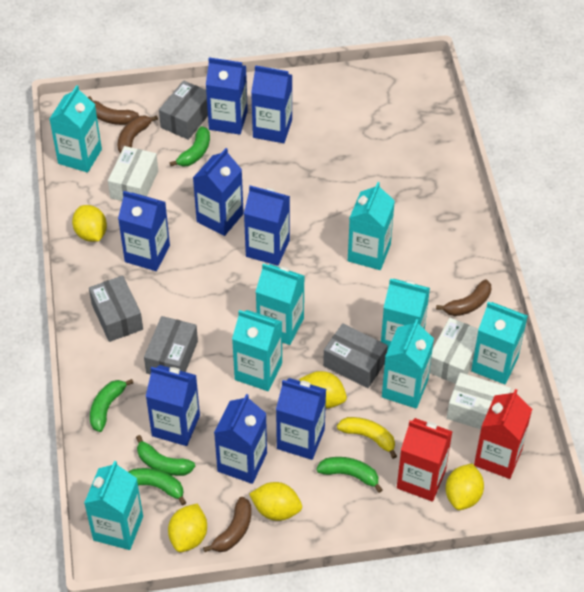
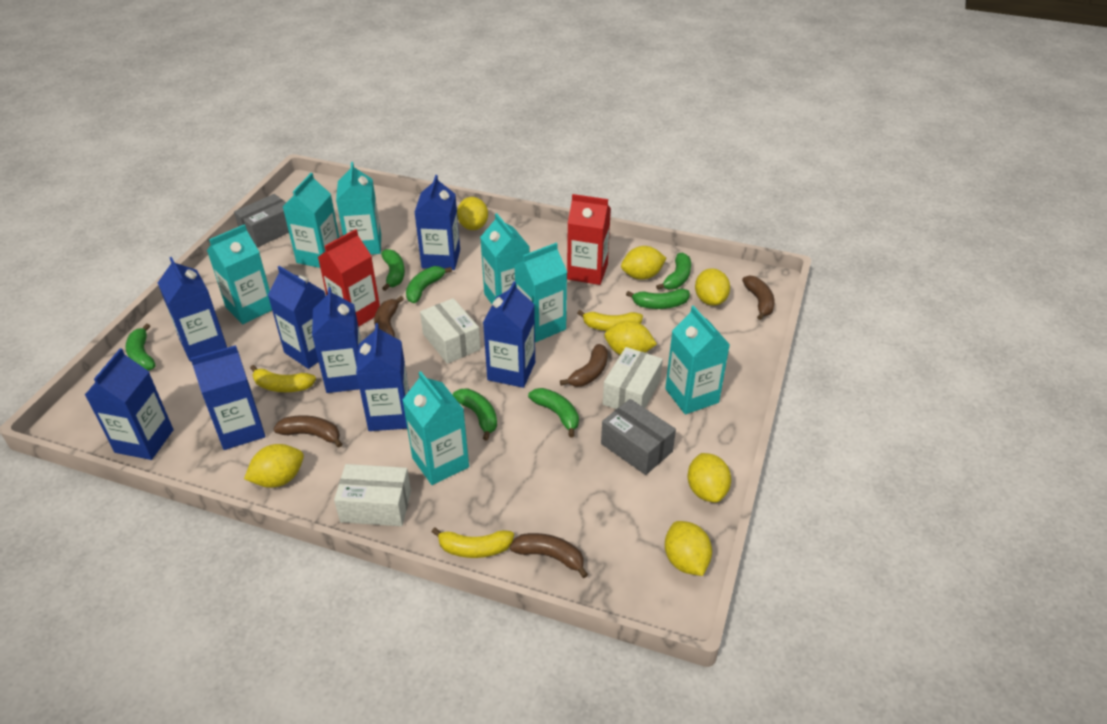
brown banana: [88,96,139,125] [118,115,158,154] [203,497,251,552] [436,280,491,316] = 4 -> [273,416,342,448] [374,296,404,337] [510,533,588,578] [560,344,608,387] [742,275,775,320] = 5
green banana: [90,379,133,432] [129,468,187,505] [136,435,195,476] [170,126,210,167] [316,457,383,493] = 5 -> [126,324,156,371] [381,249,405,291] [406,266,452,303] [453,388,497,440] [528,388,579,437] [626,289,690,309] [656,252,691,290] = 7
grey box: [89,275,143,342] [144,316,198,375] [159,80,208,140] [323,323,388,388] = 4 -> [234,194,289,247] [601,399,676,475] = 2
turquoise carton: [50,85,102,173] [84,461,143,550] [232,310,282,391] [256,263,304,345] [348,182,395,270] [381,279,430,351] [382,319,434,409] [471,302,528,385] = 8 -> [207,224,272,324] [283,173,339,268] [336,162,381,255] [403,371,469,485] [480,213,530,304] [514,243,567,342] [665,306,730,415] = 7
yellow banana: [337,417,397,459] = 1 -> [250,365,316,392] [432,527,514,558] [577,310,643,331] = 3
yellow lemon: [72,205,107,242] [168,503,207,552] [249,482,302,521] [299,371,347,408] [446,463,484,510] = 5 -> [244,444,304,488] [457,197,488,230] [604,321,657,355] [621,246,666,280] [665,521,712,576] [688,453,731,503] [695,268,730,306] = 7

